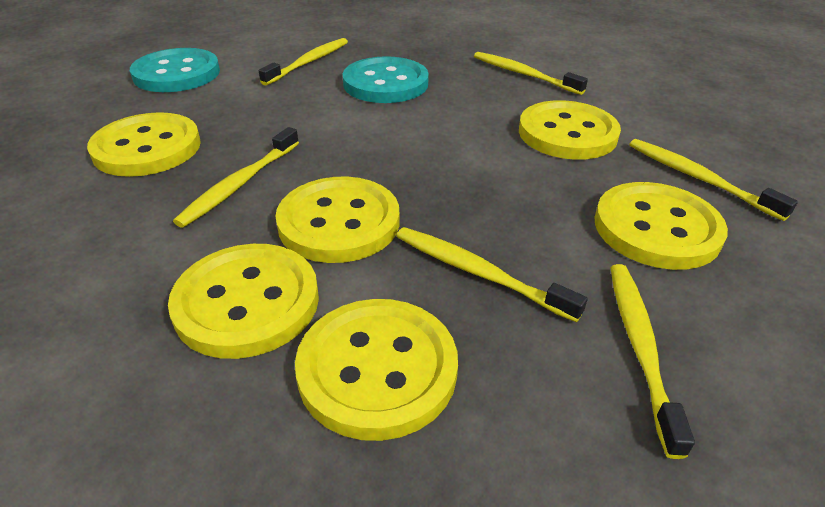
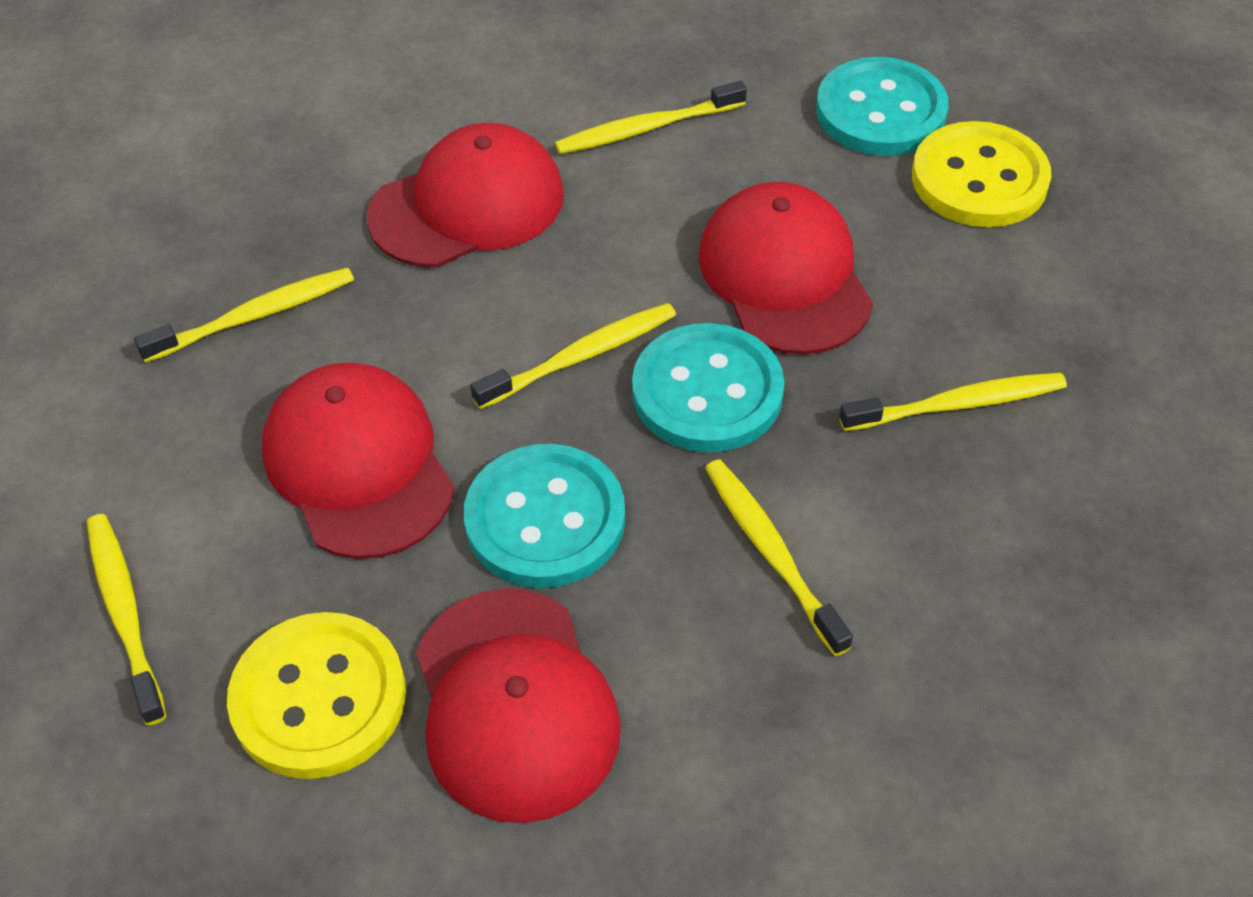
red cap: none = 0 -> [262,363,455,559] [367,123,564,268] [416,588,621,823] [699,182,873,355] = 4
turquoise button: [130,48,220,92] [343,56,429,103] = 2 -> [463,444,625,588] [632,323,784,453] [816,57,949,156] = 3
yellow button: [87,112,201,177] [168,244,319,359] [275,177,400,263] [295,299,458,441] [519,100,621,160] [595,182,728,270] = 6 -> [227,612,406,779] [912,121,1051,227] = 2

